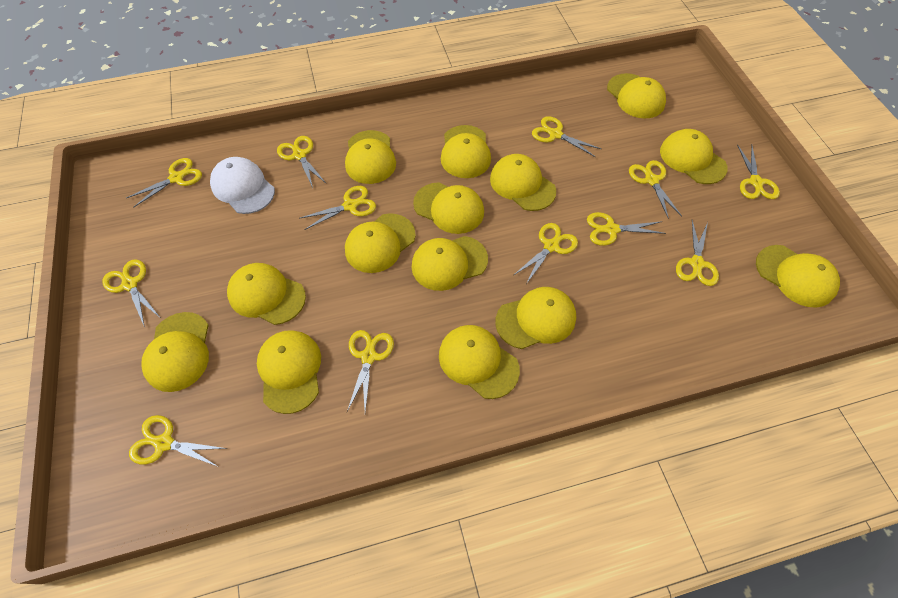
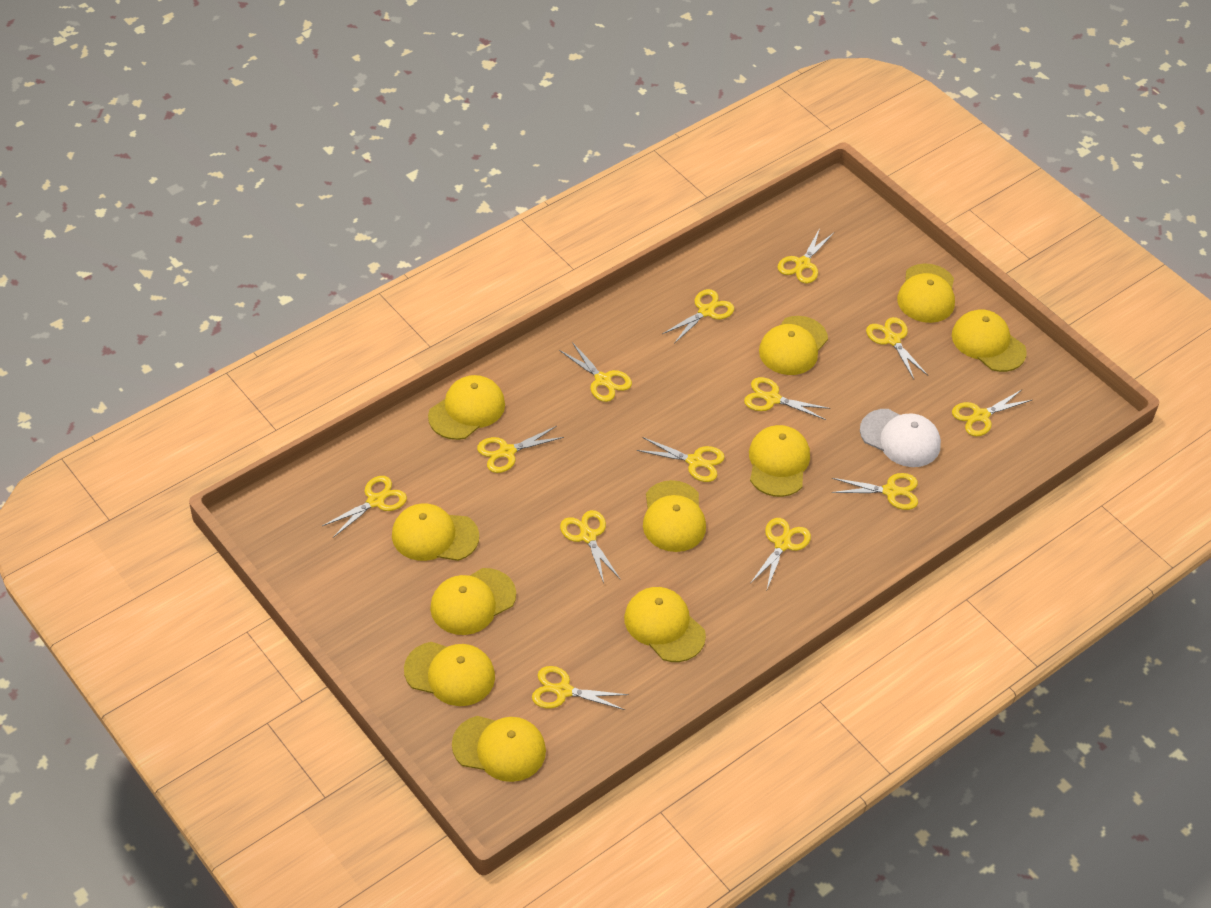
yellow cap: [141,312,209,392] [227,263,306,325] [257,330,321,414] [345,130,396,184] [345,213,416,273] [412,236,488,291] [413,182,484,234] [439,325,520,399] [441,125,491,178] [490,154,556,211] [495,287,576,349] [607,73,666,119] [660,129,728,184] [756,245,840,308] = 14 -> [392,503,479,561] [404,642,495,706] [428,375,505,440] [430,568,516,635] [452,716,546,782] [624,587,706,662] [643,480,706,552] [749,425,810,497] [759,316,828,375] [897,263,955,323] [952,309,1027,372] = 11
yellow scissors: [102,259,160,327] [126,158,202,208] [129,415,228,466] [277,136,327,188] [300,186,376,230] [347,330,394,412] [514,223,578,284] [532,116,601,157] [587,212,666,246] [629,160,682,219] [676,220,719,286] [737,145,780,199] = 12 -> [322,476,407,538] [477,426,564,473] [532,666,629,710] [559,342,632,402] [560,510,621,583] [636,437,725,482] [662,289,734,343] [744,377,830,420] [750,518,811,589] [777,228,834,284] [832,473,918,510] [866,317,928,379] [952,390,1032,437] = 13

